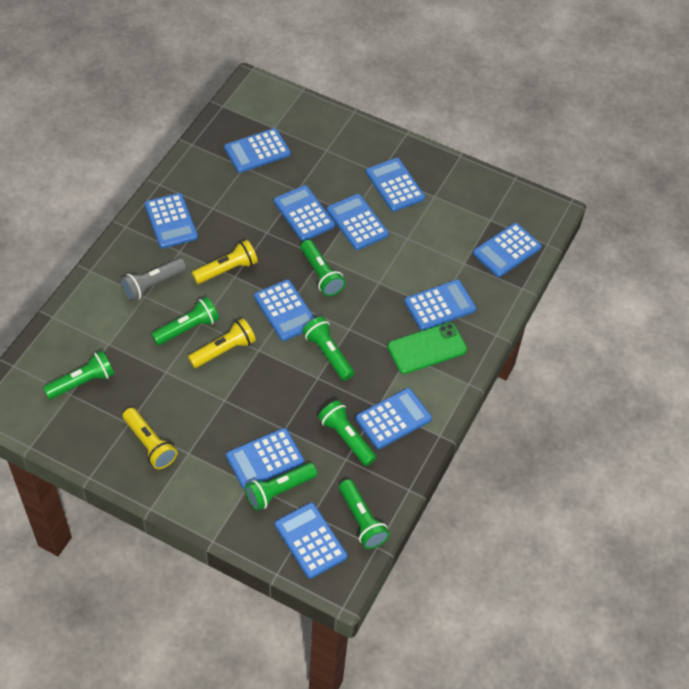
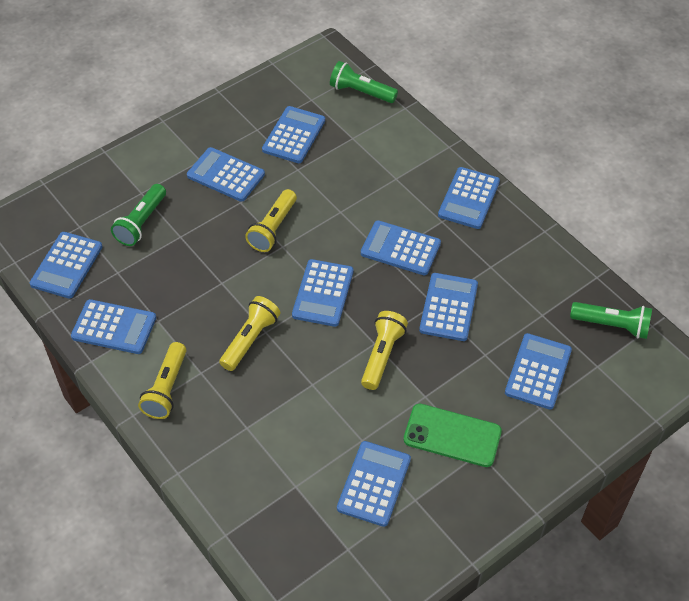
blue calculator: [144,193,198,248] [224,128,291,173] [226,428,304,489] [254,279,315,341] [274,185,335,241] [275,503,347,579] [327,194,389,250] [355,388,432,449] [366,158,425,212] [404,280,476,331] [473,223,542,277] = 11 -> [30,232,102,299] [71,299,156,354] [187,147,265,202] [262,106,325,163] [292,259,354,327] [337,441,411,527] [361,220,441,275] [419,273,478,341] [438,167,500,229] [505,333,572,409] = 10
green flashlight: [43,351,114,400] [151,297,219,345] [245,463,317,511] [300,240,346,296] [302,317,354,381] [318,400,377,466] [339,479,390,549] = 7 -> [111,184,166,246] [330,61,398,103] [570,302,652,339] = 3
grey flashlight: [120,258,186,301] = 1 -> none = 0
yellow flashlight: [123,408,177,469] [188,318,256,368] [192,240,258,284] = 3 -> [138,342,187,419] [219,296,281,371] [245,189,297,252] [361,311,408,390] = 4

